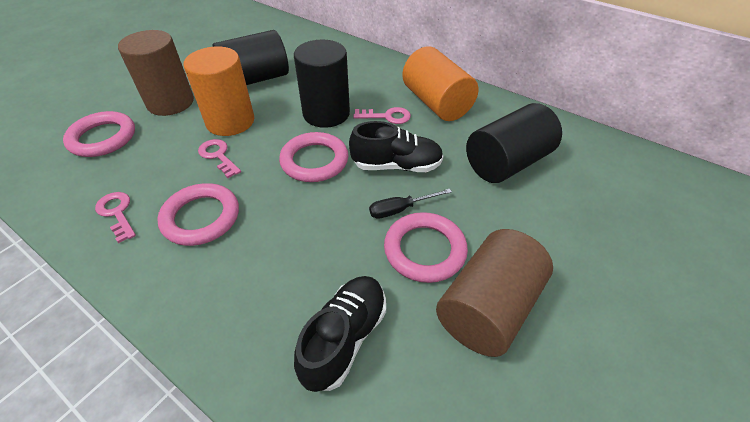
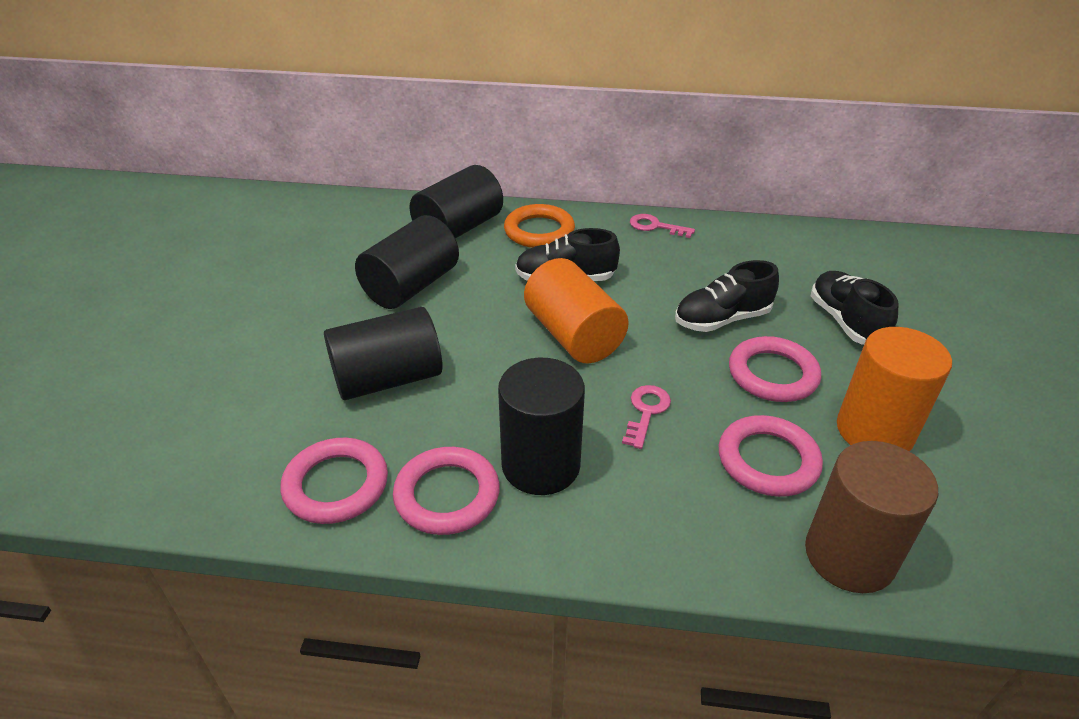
black cylinder: [213,30,289,85] [294,40,350,128] [466,103,562,183] = 3 -> [324,307,443,400] [355,215,459,309] [410,165,503,239] [498,358,585,495] = 4
black screwdriver: [369,189,452,219] = 1 -> none = 0
black shoe: [294,276,386,392] [349,121,443,172] = 2 -> [515,228,620,281] [675,260,779,332] [811,271,898,345] = 3
brown cylinder: [118,30,194,116] [436,229,553,357] = 2 -> [805,441,938,593] = 1
orange ring: none = 0 -> [504,204,575,248] = 1
pink key: [95,192,136,243] [198,139,241,178] [353,107,411,124] = 3 -> [622,385,671,449] [630,214,695,238] = 2

